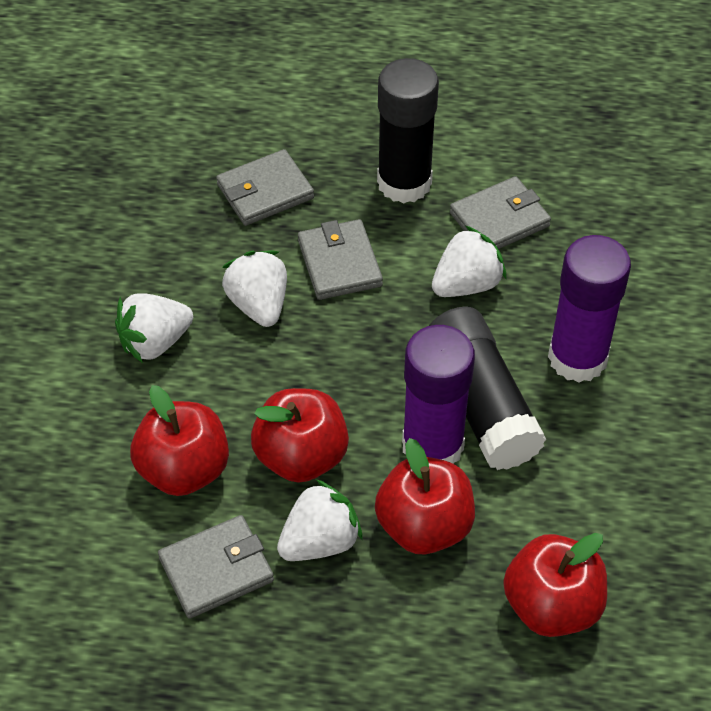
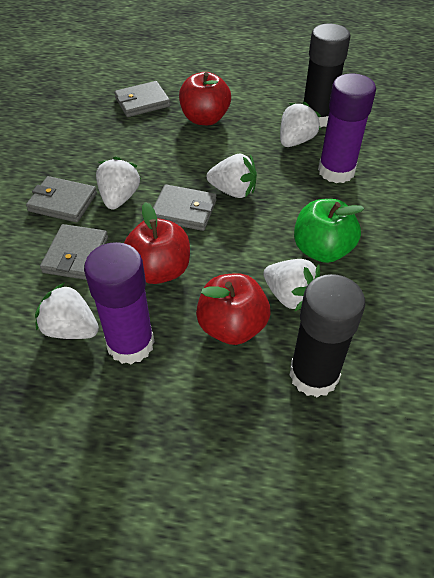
green apple: none = 0 -> [294,199,364,263] = 1
red apple: [130,385,229,496] [251,388,349,483] [375,438,475,554] [503,533,607,637] = 4 -> [124,202,190,284] [179,72,231,125] [196,273,270,345] = 3
white strawberry: [115,293,193,363] [222,250,287,327] [277,479,362,561] [432,226,506,297] = 4 -> [35,282,99,339] [96,157,141,209] [207,154,257,198] [263,259,320,312] [280,102,321,147] = 5

